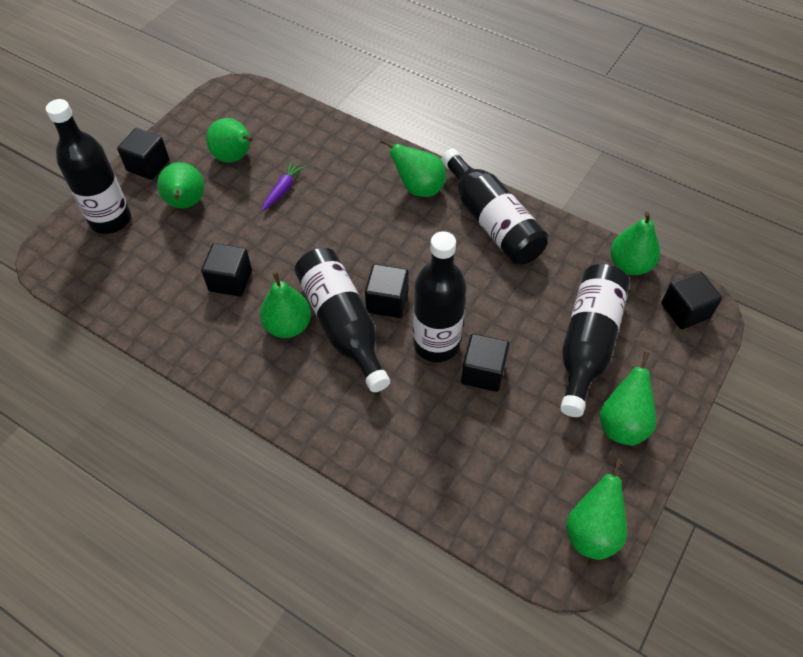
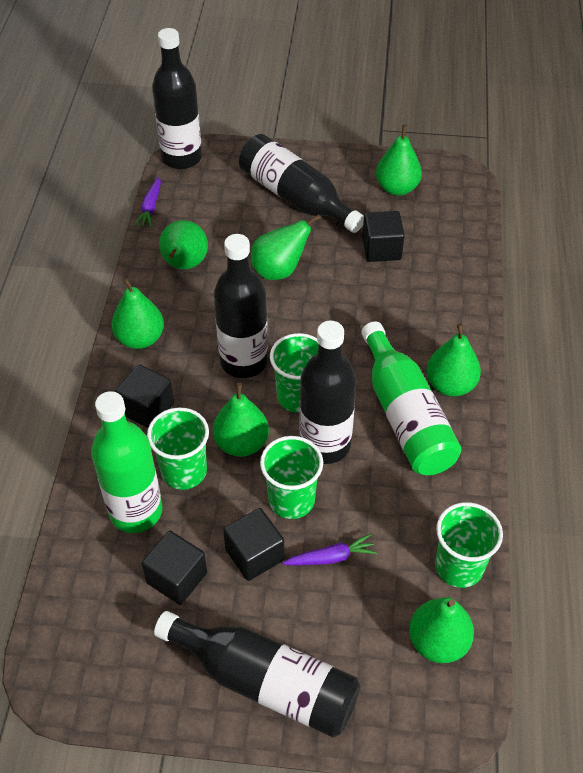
black cube: [117,128,169,180] [201,243,252,297] [365,264,409,318] [461,334,509,392] [661,271,722,330] = 5 -> [115,364,174,428] [142,531,207,605] [223,508,284,581] [362,211,405,262] = 4
green bottle: none = 0 -> [91,391,162,533] [361,321,462,475] = 2
green cup: none = 0 -> [147,408,209,490] [260,436,323,519] [270,333,319,413] [435,502,503,588] = 4
purple carrot: [262,161,305,211] = 1 -> [134,177,161,228] [282,534,377,565] = 2

